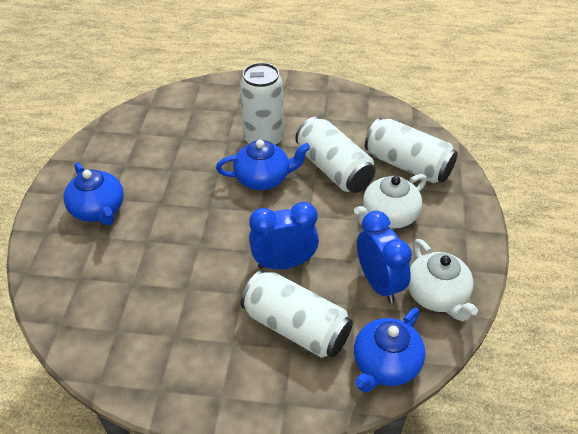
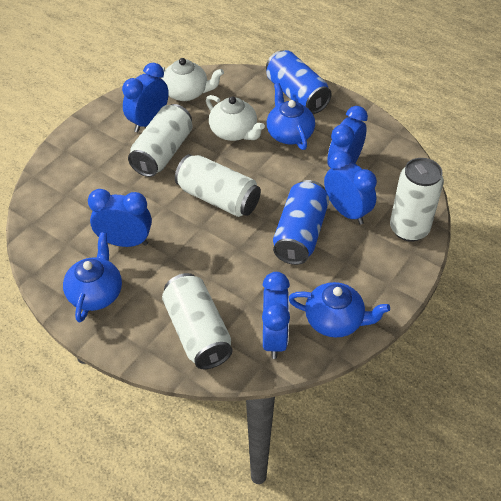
blue can: none = 0 -> [266,50,332,114] [273,180,329,265] = 2
blue clock: [249,202,319,269] [357,211,412,303] = 2 -> [88,189,152,247] [122,63,169,132] [262,272,290,359] [324,151,377,225] [327,106,368,167] = 5

